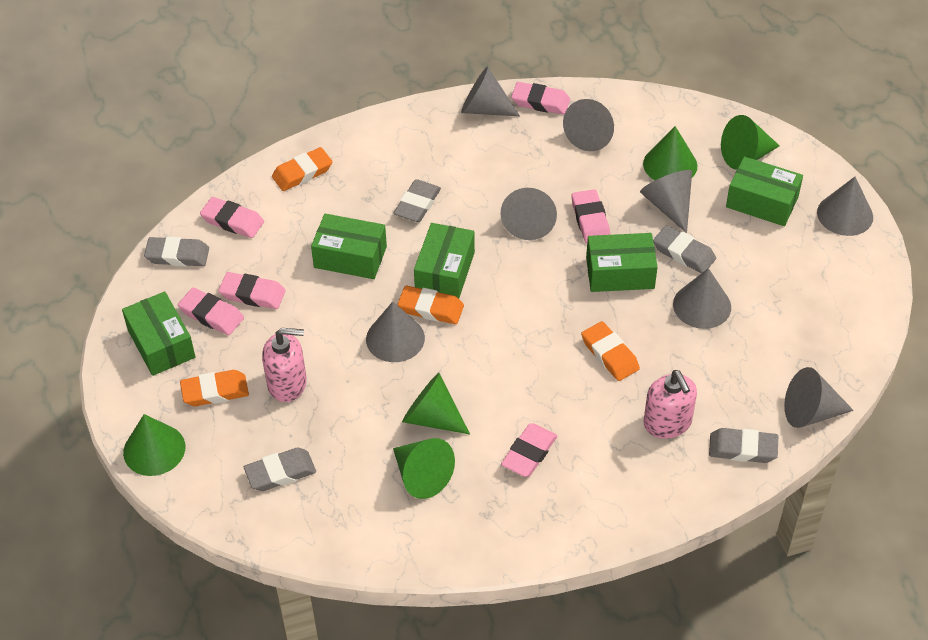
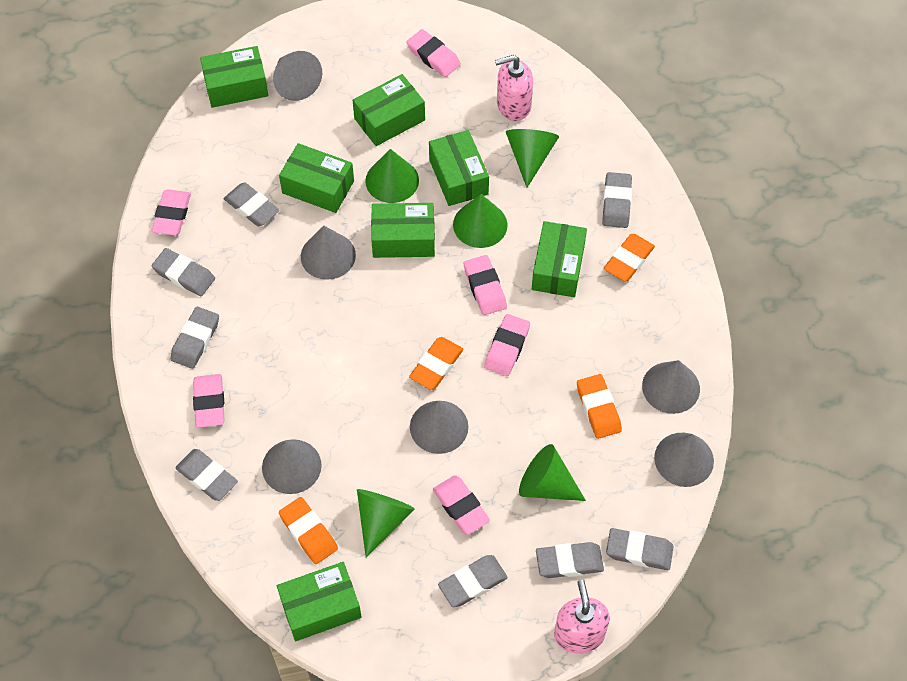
green box: [122,291,195,376] [311,214,387,279] [414,223,475,299] [586,233,658,292] [726,156,803,226] = 5 -> [200,46,269,108] [277,562,361,641] [279,143,354,213] [353,74,425,146] [371,203,435,258] [429,130,489,206] [532,221,587,297] = 7
grey cone: [366,302,425,362] [461,67,520,116] [500,188,557,240] [563,99,614,151] [640,170,692,233] [673,268,731,329] [784,367,854,428] [817,177,873,236] = 8 -> [262,439,322,494] [273,51,322,101] [301,226,356,280] [410,401,468,454] [642,360,700,414] [654,433,714,487] = 6
grey eraser: [144,236,209,267] [244,448,316,491] [394,179,441,222] [653,225,716,273] [709,428,778,463] = 5 -> [152,248,215,296] [170,307,219,369] [175,449,238,501] [224,183,280,226] [438,555,508,607] [536,542,604,578] [602,172,632,228] [606,528,674,570] = 8

